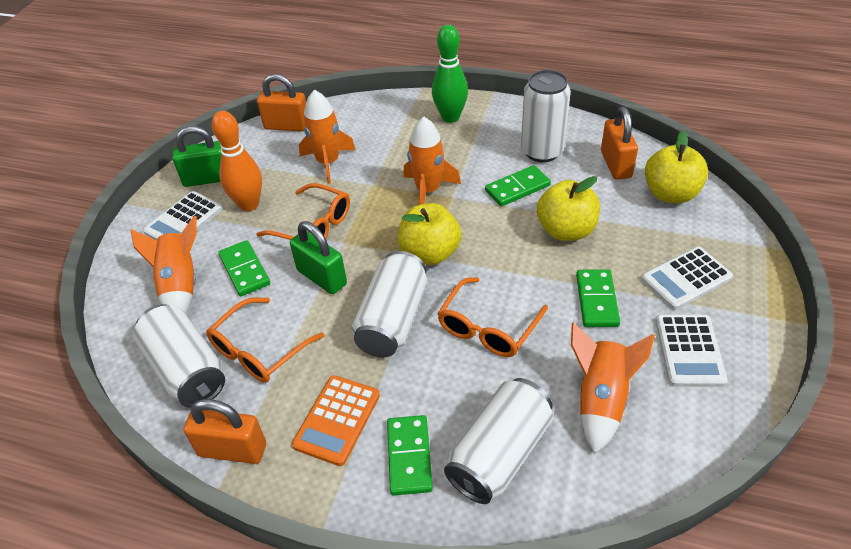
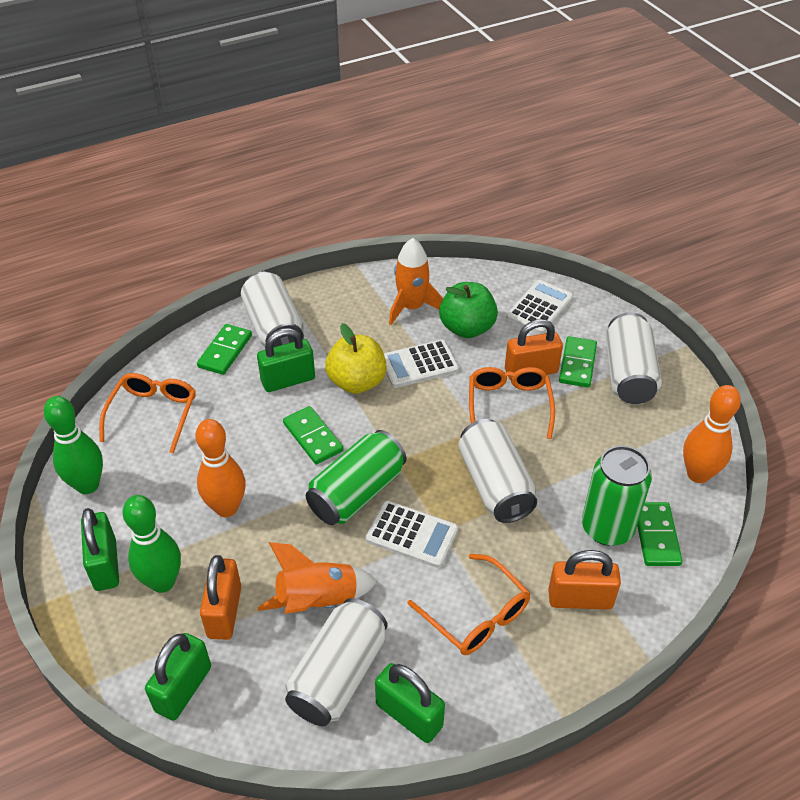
green apple: none = 0 -> [439,282,498,338] = 1
green bowling pin: [432,25,468,123] = 1 -> [44,396,103,494] [123,495,181,593] = 2
green can: none = 0 -> [306,430,406,525] [582,446,652,546] = 2
green padlock: [172,126,221,187] [290,221,347,294] = 2 -> [81,508,119,591] [145,633,211,721] [257,328,315,392] [375,663,445,743] = 4
orange bowling pin: [212,111,262,211] = 1 -> [195,419,246,517] [683,385,741,483] = 2
orange calculator: [292,375,380,466] = 1 -> none = 0
orange rocket: [130,216,197,313] [299,90,356,184] [403,116,461,205] [571,322,655,454] = 4 -> [258,542,377,614] [389,238,443,325] = 2
yellow apple: [398,203,462,265] [537,176,600,241] [645,131,708,203] = 3 -> [325,323,387,394] = 1

